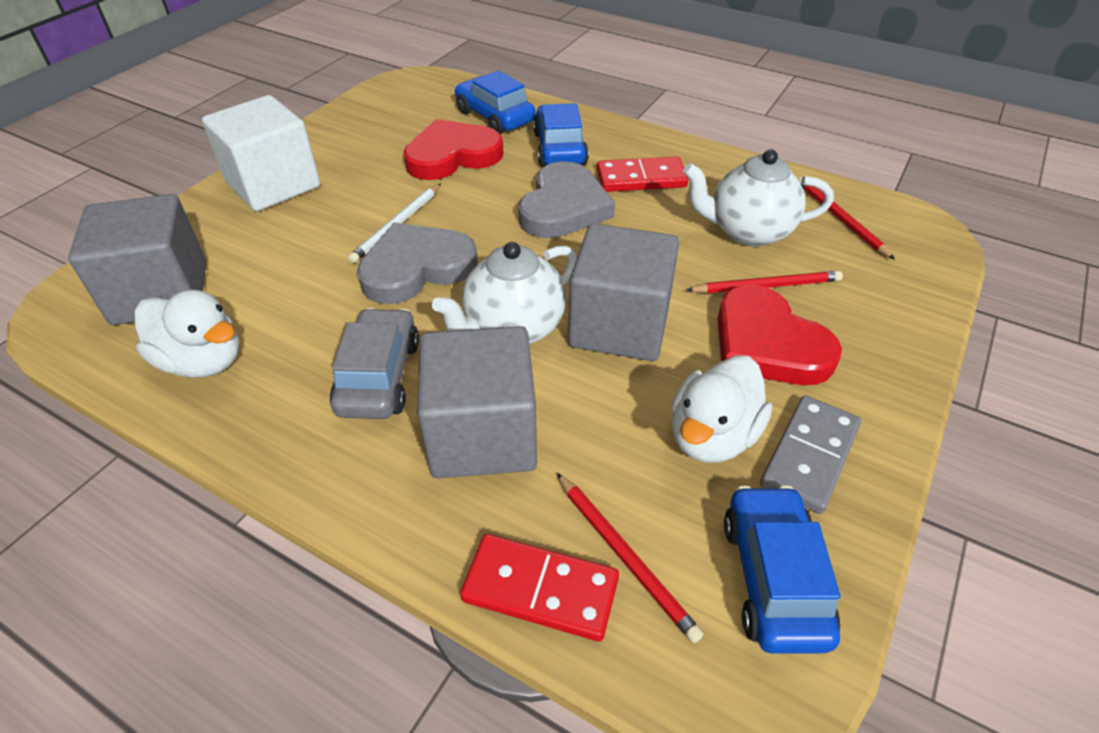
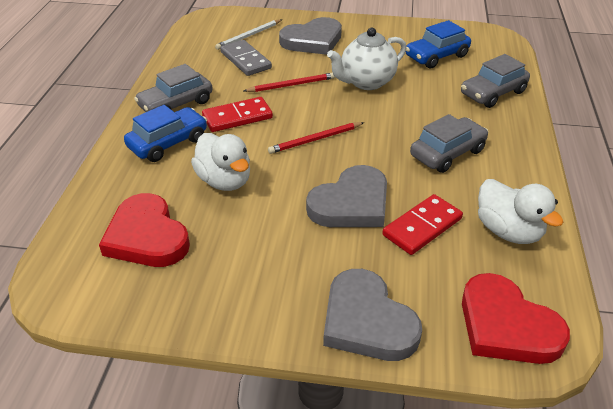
blue car: [455,71,535,134] [533,103,589,167] [724,485,840,654] = 3 -> [124,105,207,162] [406,20,471,69] = 2
grey car: [330,308,419,419] = 1 -> [134,64,213,112] [410,114,488,173] [461,54,530,108] = 3
grey cube: [68,194,206,325] [417,326,537,478] [568,223,680,361] = 3 -> none = 0
grey heart: [357,223,478,304] [518,161,615,238] = 2 -> [279,17,342,55] [306,165,387,227] [323,269,422,361] = 3
red pencil: [557,473,704,643] [687,271,843,293] [798,177,895,260] = 3 -> [244,72,335,92] [268,122,364,154] = 2
white cube: [202,95,320,211] = 1 -> none = 0
white teapot: [432,242,577,344] [683,149,834,247] = 2 -> [327,28,406,90] = 1

